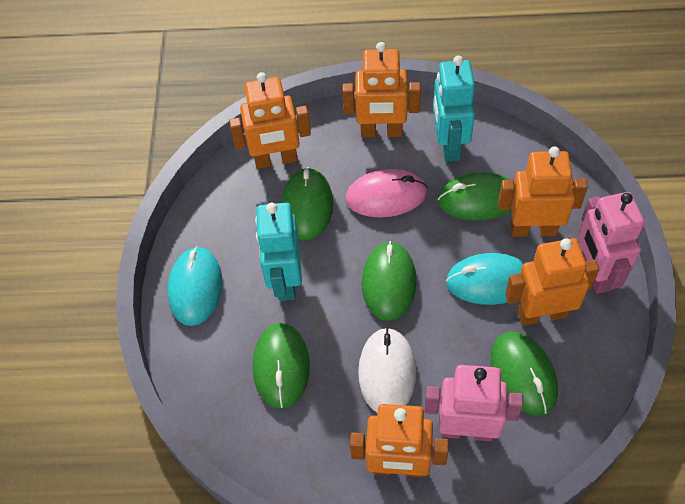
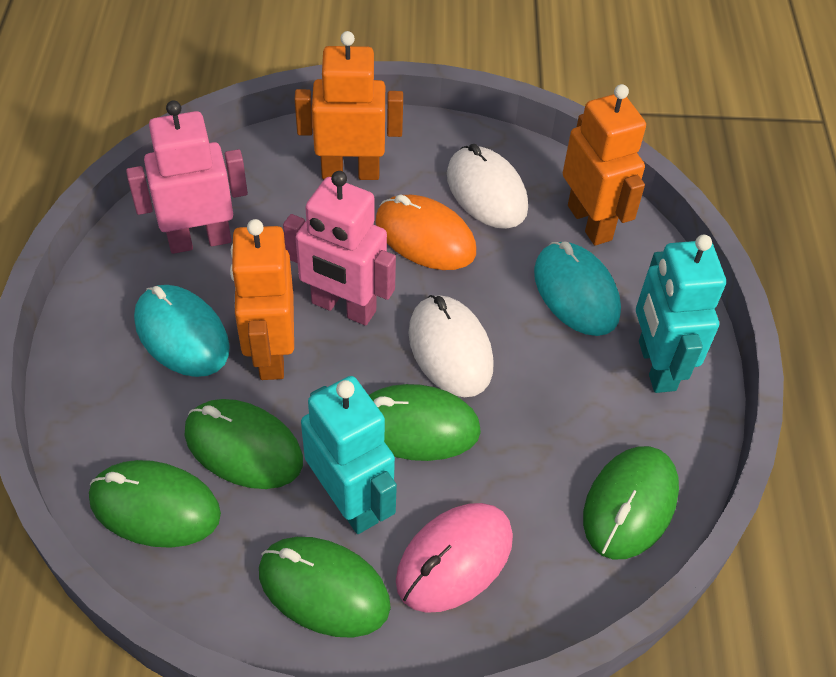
orange mouse: none = 0 -> [375,194,476,270] = 1
orange robot: [229,72,311,169] [342,42,421,137] [350,404,449,477] [498,146,588,237] [505,238,599,326] = 5 -> [230,219,294,380] [295,31,403,180] [563,84,646,246] = 3
white mouse: [358,327,416,412] = 1 -> [409,295,494,397] [447,144,528,229] = 2

